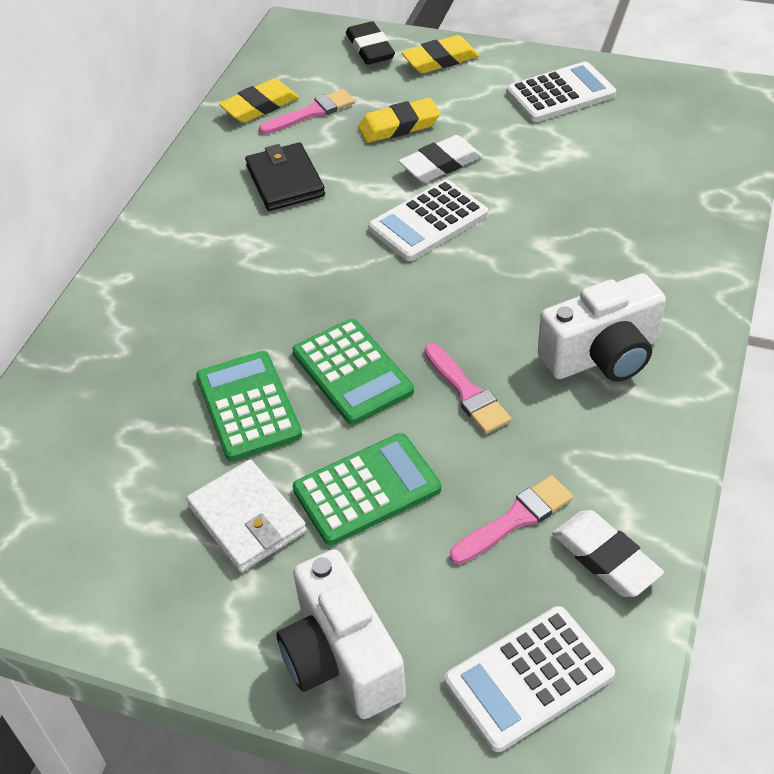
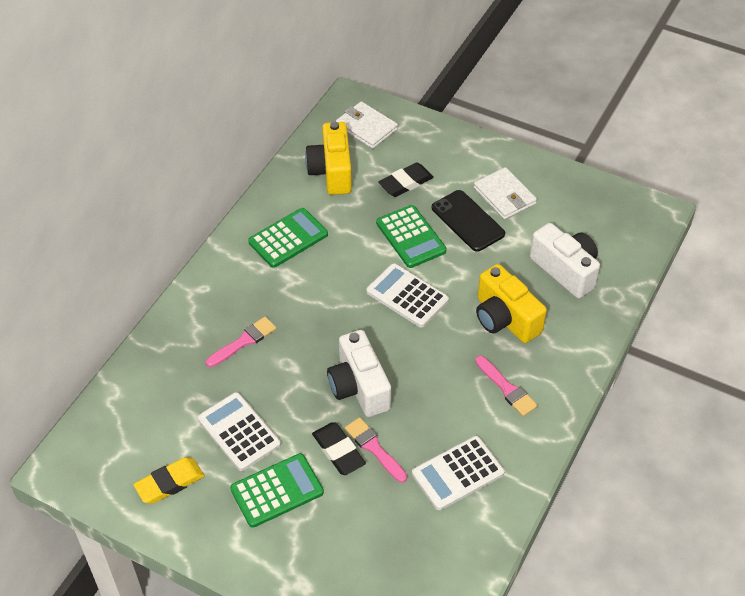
black eraser: [346,21,395,65] = 1 -> [312,422,366,475] [378,162,434,197] = 2
black phone: none = 0 -> [432,190,505,252] = 1
black wallet: [245,142,325,211] = 1 -> none = 0
white eraser: [399,135,482,182] [552,510,664,597] = 2 -> none = 0
white wallet: [186,460,307,572] = 1 -> [336,101,398,149] [474,167,537,220] = 2
yellow camera: none = 0 -> [305,122,352,195] [476,264,547,343] = 2
yellow eraser: [219,79,299,123] [358,98,441,143] [401,35,479,73] = 3 -> [133,457,204,504] = 1

